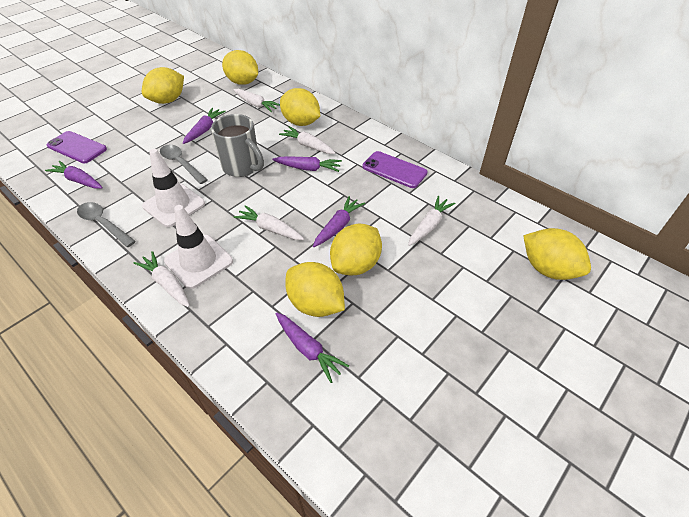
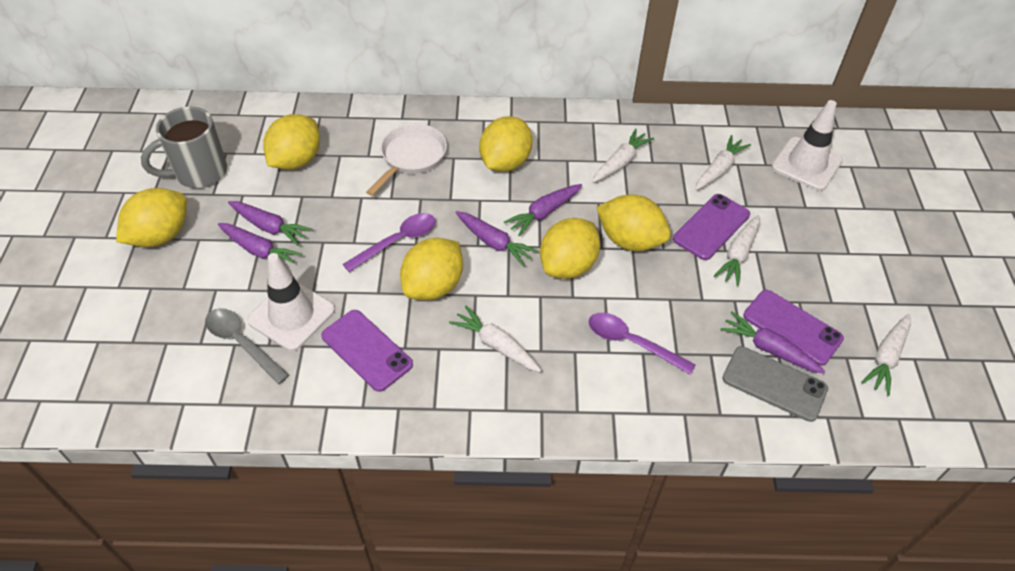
grey phone: none = 0 -> [723,346,828,422] = 1
grey spoon: [77,202,136,247] [160,145,208,184] = 2 -> [205,308,289,384] = 1
purple phone: [47,131,107,163] [362,151,427,188] = 2 -> [321,310,413,392] [673,194,750,260] [743,290,844,366] = 3
purple spoon: none = 0 -> [343,213,435,272] [589,313,696,375] = 2
white pan: none = 0 -> [366,124,447,196] = 1

